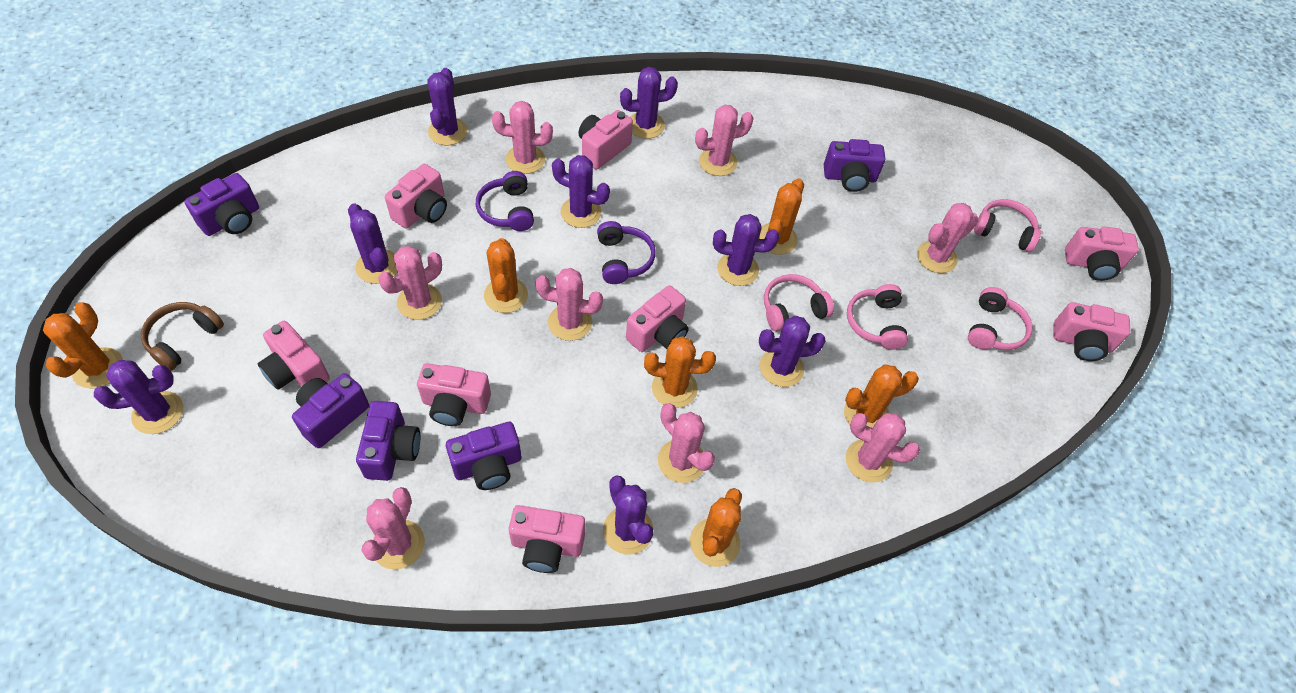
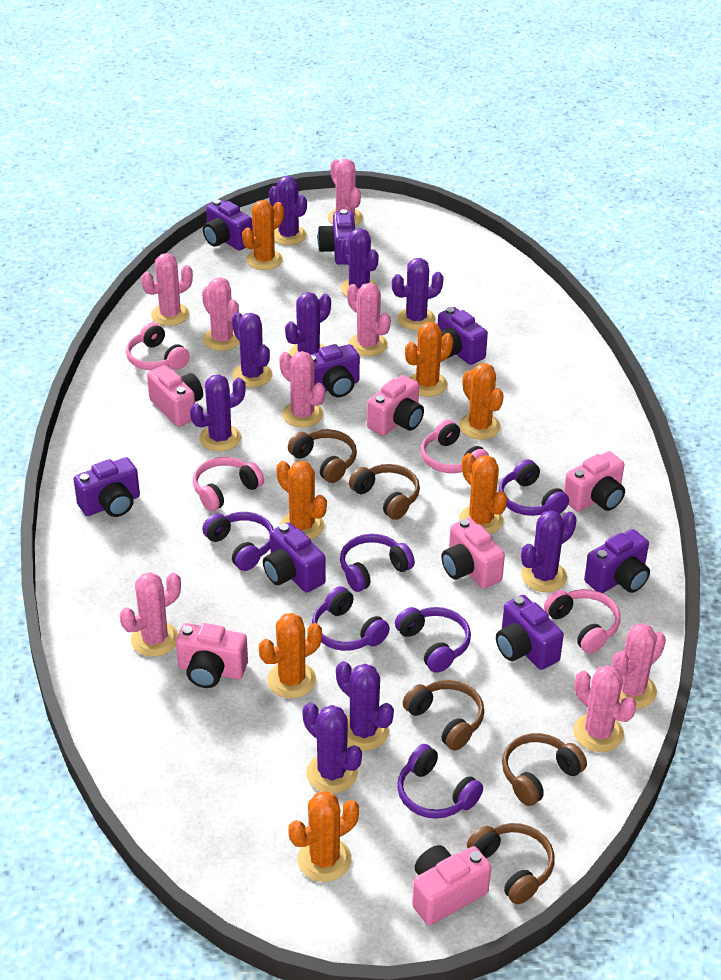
brown headphones: [141,302,224,371] = 1 -> [288,429,357,483] [349,464,420,520] [403,680,484,750] [467,823,555,904] [502,733,587,806] = 5
orange cactus: [43,302,123,389] [484,238,528,313] [644,336,716,408] [690,488,742,567] [759,178,804,255] [844,364,919,428] = 6 -> [242,200,284,270] [259,613,322,698] [276,461,327,540] [288,791,359,882] [405,322,453,397] [459,363,504,440] [459,453,507,534] = 7
pink camera: [258,321,330,390] [385,164,447,229] [417,363,491,426] [509,505,585,573] [578,110,633,169] [626,285,689,352] [1054,302,1130,361] [1065,226,1139,281] = 8 -> [147,365,203,427] [176,623,248,688] [367,375,424,436] [412,845,491,925] [441,518,505,589] [564,451,625,512] = 6
purple cactus: [94,360,183,434] [348,203,397,284] [427,68,467,146] [552,155,610,228] [603,475,654,555] [620,67,678,139] [713,214,779,286] [759,316,826,387] = 8 -> [190,374,246,452] [232,312,272,387] [269,176,307,245] [285,292,331,357] [302,702,362,794] [336,661,394,751] [340,228,379,297] [392,258,444,330] [521,510,577,592] = 9
purple camera: [184,173,259,236] [292,373,369,448] [356,401,420,481] [446,422,521,490] [824,139,885,192] = 5 -> [74,457,140,517] [203,200,253,251] [263,522,326,592] [311,344,360,397] [317,209,355,265] [438,307,488,365] [496,595,564,670] [584,529,650,593] = 8
purple headphones: [476,171,534,231] [597,221,656,284] = 2 -> [202,512,273,571] [312,586,390,651] [340,534,415,592] [395,607,471,673] [397,744,483,819] [499,459,569,516] = 6

